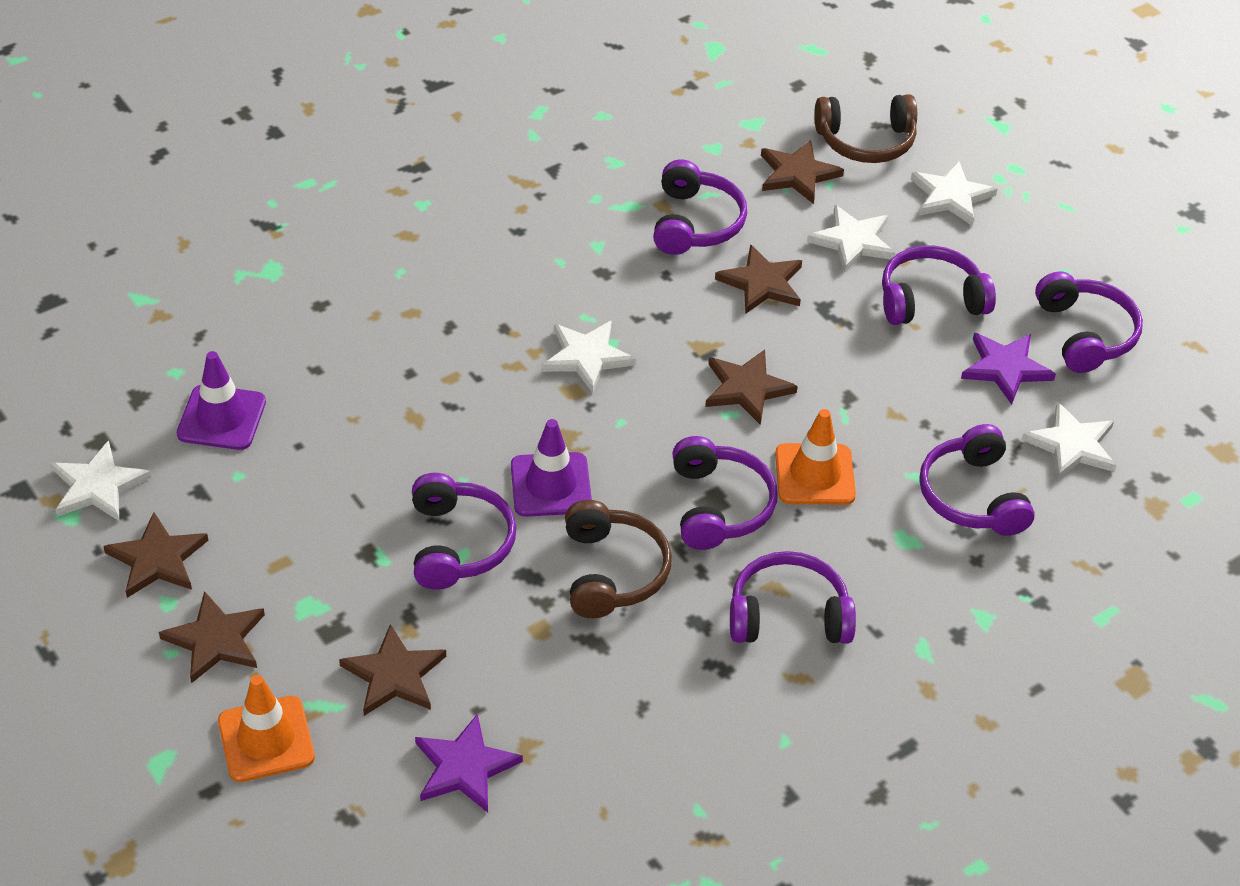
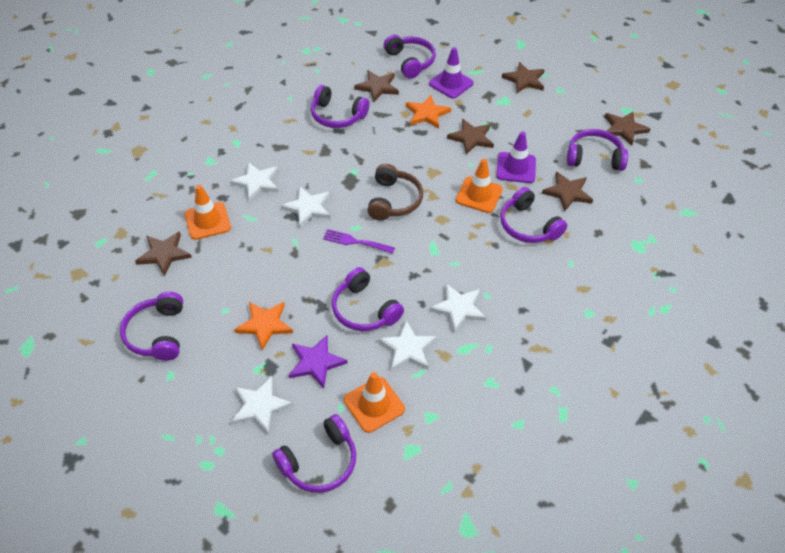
brown headphones: [565,500,672,618] [814,94,917,163] = 2 -> [367,164,423,220] = 1
orange star: none = 0 -> [234,302,293,350] [406,95,451,129] = 2
orange traffic cone: [218,675,315,782] [775,409,856,505] = 2 -> [185,185,231,240] [344,372,405,433] [456,159,503,213] = 3
purple fork: none = 0 -> [323,229,395,254] = 1
purple star: [415,714,523,813] [961,333,1056,405] = 2 -> [289,335,347,389] = 1

